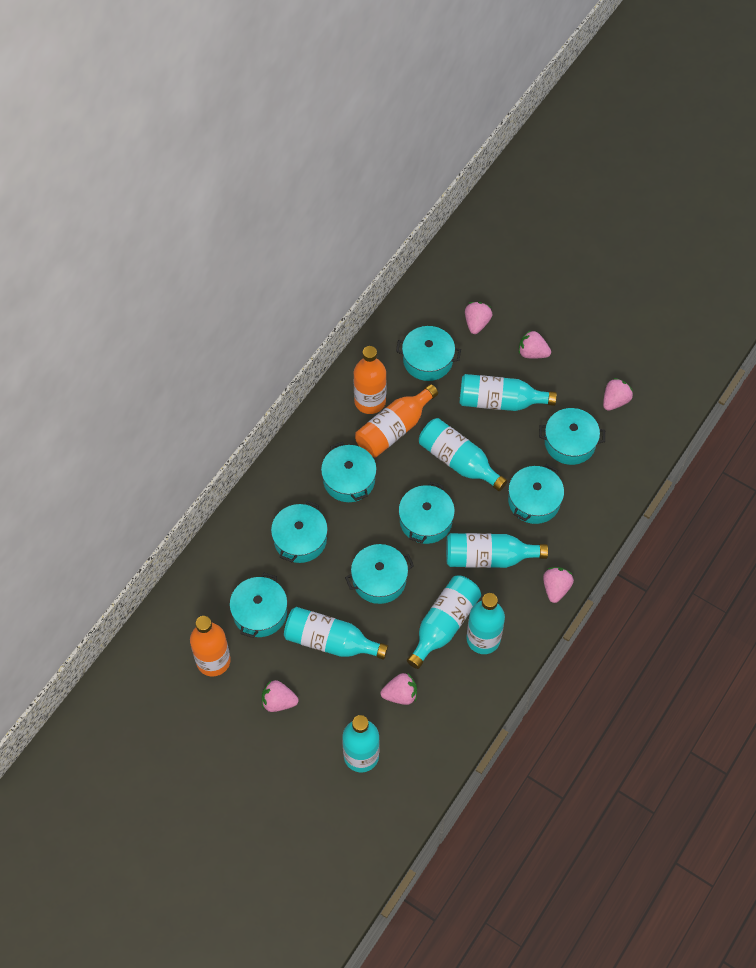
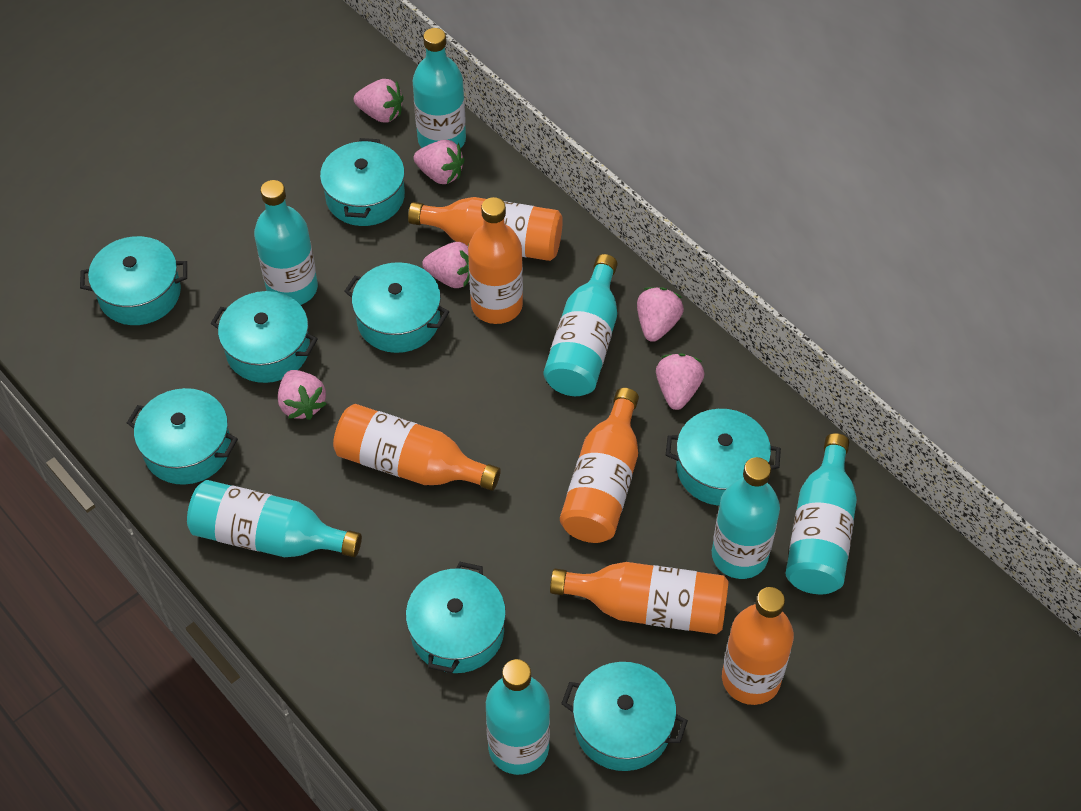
orange bottle: [190,616,231,676] [354,346,386,414] [355,384,438,457] = 3 -> [333,404,501,491] [408,197,563,261] [468,197,523,324] [550,562,729,634] [560,388,639,543] [722,587,794,705] = 6

